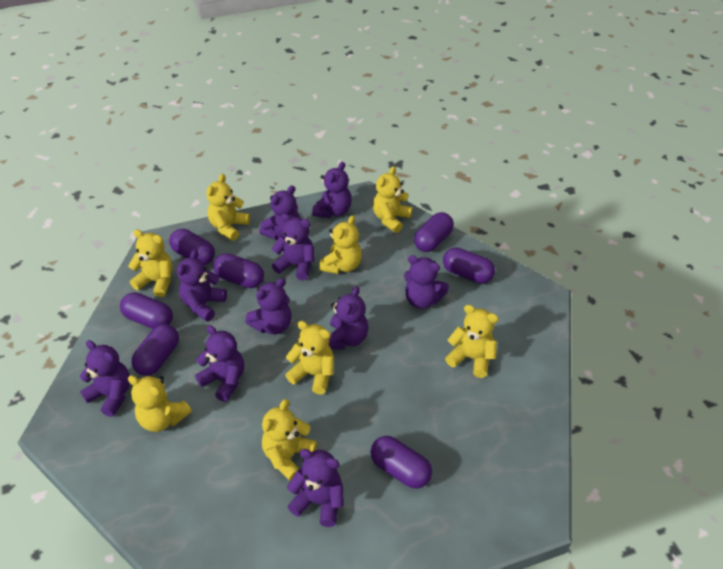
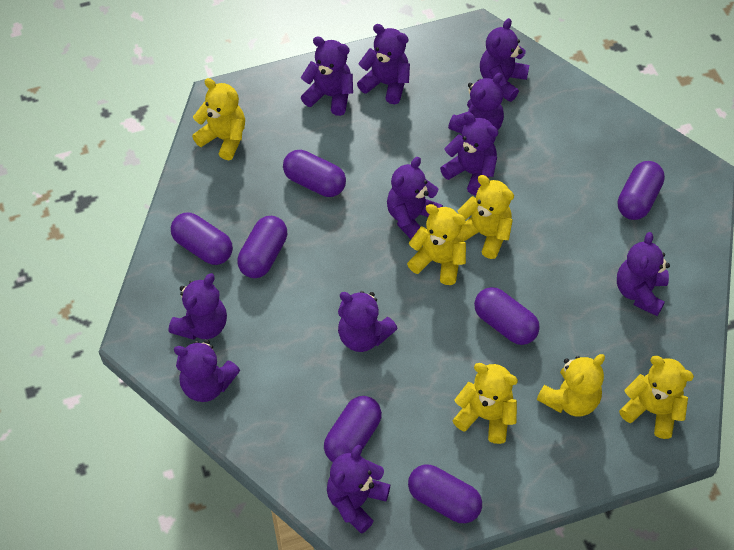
purple teddy bear: [80,340,130,417] [177,249,227,322] [195,325,244,402] [245,278,292,334] [259,185,300,240] [272,214,314,280] [287,449,344,527] [312,162,352,218] [328,286,368,350] [404,255,449,309] = 10 -> [169,273,227,340] [174,340,240,402] [301,36,353,116] [327,445,390,534] [338,291,398,352] [357,24,410,104] [387,157,443,239] [440,112,498,196] [448,73,504,134] [480,18,529,102] [617,232,670,316] = 11
yellow teddy bear: [128,230,173,297] [128,375,192,432] [206,174,250,241] [262,399,317,481] [285,321,334,395] [319,215,362,274] [373,166,413,233] [445,305,499,378] = 8 -> [192,78,245,161] [407,204,466,285] [452,363,518,444] [458,175,514,259] [537,354,605,416] [619,356,694,439] = 6

